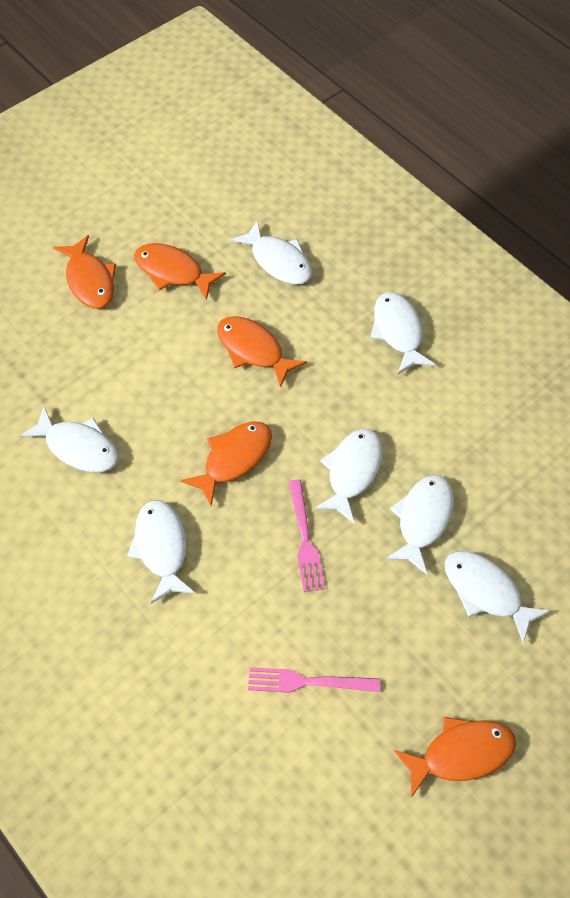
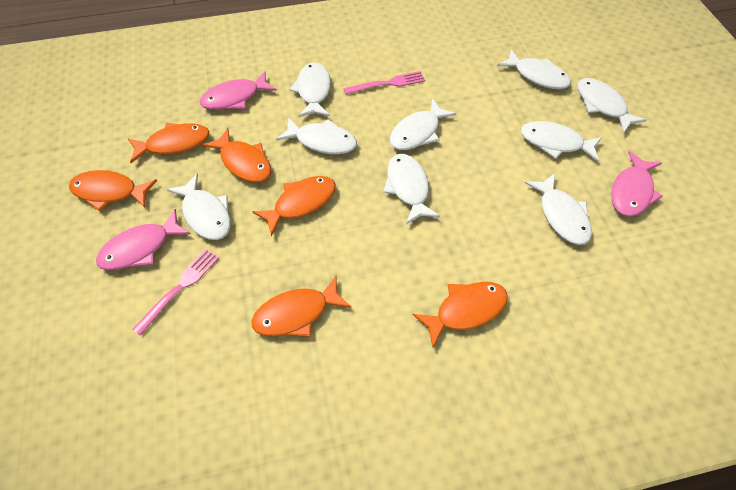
orange fish: [53,235,116,309] [134,243,226,301] [180,422,272,506] [217,316,307,388] [393,717,516,798] = 5 -> [69,170,157,211] [127,123,209,163] [202,128,271,183] [252,176,336,236] [252,276,351,337] [413,282,508,348] = 6
pink fish: none = 0 -> [96,209,191,270] [200,71,277,110] [611,151,663,217] = 3
white fish: [19,406,119,472] [127,500,196,604] [230,220,312,285] [314,429,383,524] [370,292,436,374] [385,475,454,574] [445,551,550,643] = 7 -> [167,173,231,240] [276,117,357,154] [289,62,331,117] [383,154,440,224] [390,98,456,150] [497,49,571,89] [521,121,602,161] [525,173,592,245] [577,78,647,133] = 9

